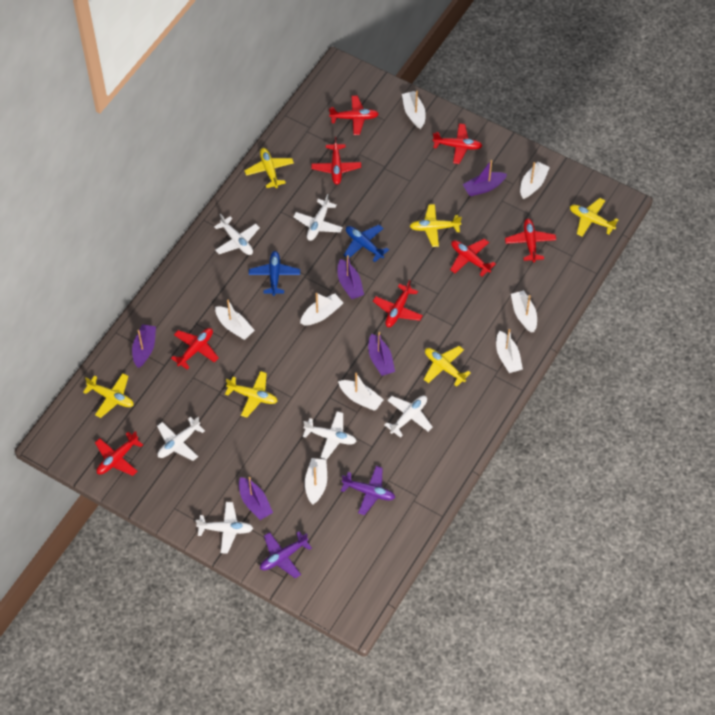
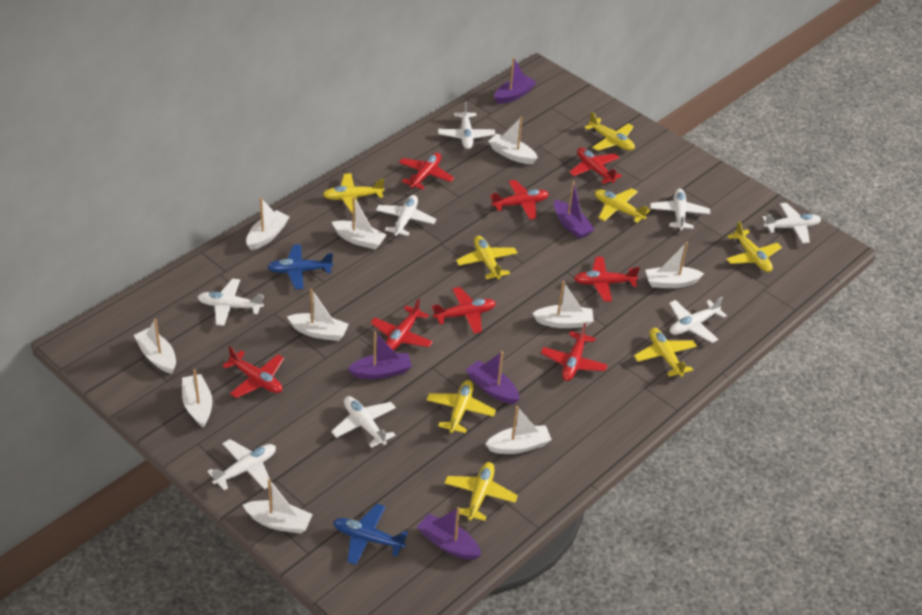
purple plane: [260,531,312,578] [341,466,395,515] = 2 -> none = 0
white boat: [215,299,255,340] [300,293,343,325] [305,458,327,505] [338,373,384,410] [402,91,426,129] [496,329,523,373] [511,290,537,333] [520,162,550,199] = 8 -> [134,319,176,374] [182,369,212,428] [243,479,313,534] [246,198,290,250] [287,289,349,341] [332,197,387,250] [485,406,552,454] [488,117,538,164] [532,281,594,328] [645,242,704,288] = 10
white plane: [157,417,205,461] [196,502,253,554] [214,214,260,255] [293,194,343,241] [303,411,357,459] [384,396,433,438] = 6 -> [198,278,264,326] [207,439,276,490] [331,396,396,448] [376,195,437,236] [438,102,495,149] [650,189,710,230] [669,297,727,343] [762,203,821,244] = 8
yellow plane: [83,373,134,418] [225,371,278,418] [244,148,294,188] [410,204,462,247] [424,346,471,387] [570,198,618,237] = 6 -> [323,173,384,213] [426,380,496,433] [444,462,518,521] [456,235,518,280] [584,112,635,151] [595,188,650,223] [634,328,697,377] [726,221,782,272] = 8

